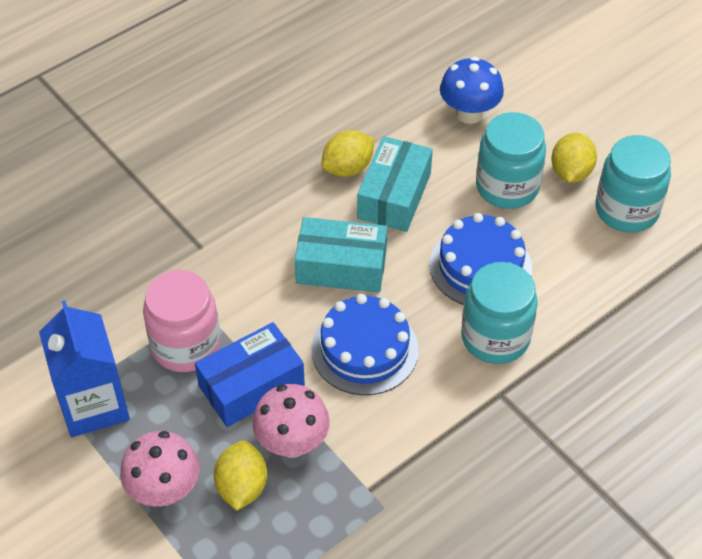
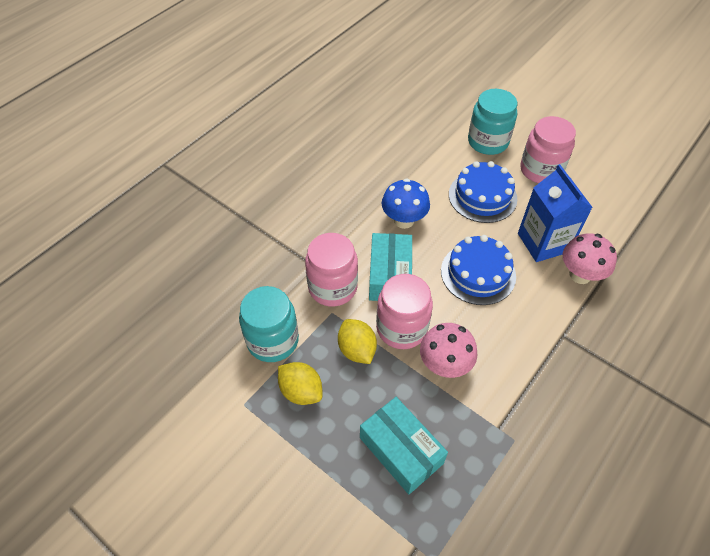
blue box: [195,322,305,427] = 1 -> none = 0
pink jar: [143,270,221,372] = 1 -> [305,233,358,307] [376,274,433,349] [520,116,576,183] = 3
turquoise jar: [461,262,538,364] [476,112,546,209] [596,135,671,233] = 3 -> [239,286,299,362] [468,89,517,155] = 2
yellow lemon: [214,441,267,511] [321,130,375,177] [551,133,597,183] = 3 -> [278,362,322,405] [338,319,377,364] = 2

